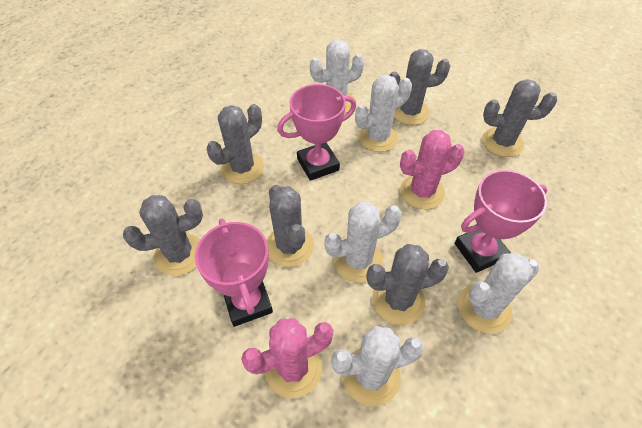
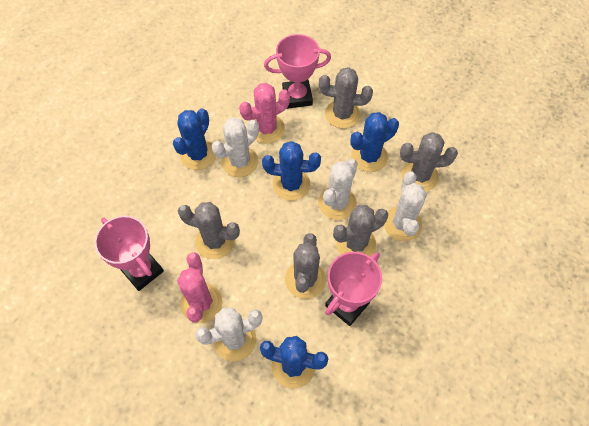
blue cactus: none = 0 -> [173,108,216,170] [260,336,329,389] [262,141,321,201] [350,112,399,172] = 4
grey cactus: [123,195,203,276] [207,104,264,184] [267,185,314,267] [367,244,449,325] [390,49,450,125] [482,79,557,157] = 6 -> [178,202,240,259] [285,233,326,299] [319,67,373,128] [333,205,388,257] [400,132,458,191] = 5
white cactus: [310,40,365,114] [324,202,402,283] [331,326,424,407] [355,75,412,152] [458,253,539,334] = 5 -> [195,308,263,361] [212,117,259,177] [318,159,358,220] [384,171,427,241] = 4

